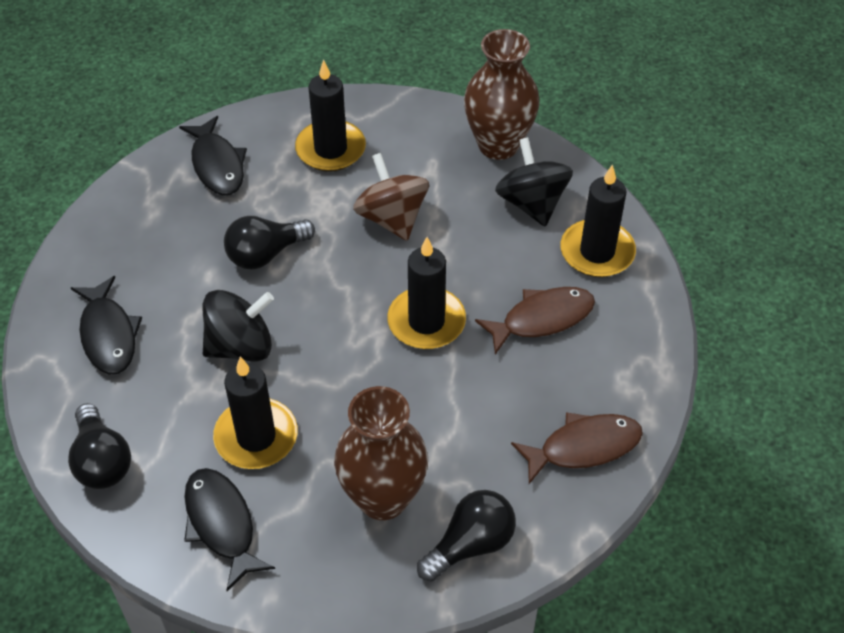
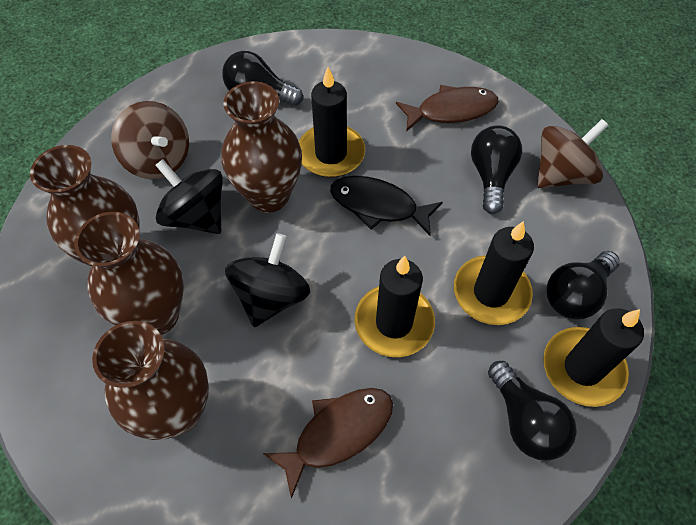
black fish: [71,276,142,374] [179,116,247,195] [184,468,275,591] = 3 -> [330,176,443,236] = 1
black light bulb: [68,403,131,489] [224,216,315,269] [417,490,516,582] = 3 -> [222,51,303,106] [471,125,522,214] [488,361,577,461] [546,251,620,320] = 4
brown spinning top: [353,153,429,241] = 1 -> [111,101,189,179] [537,119,609,188] = 2
brown vase: [334,386,428,520] [464,29,539,160] = 2 -> [30,145,140,266] [74,212,184,335] [92,321,209,440] [221,81,302,213] = 4

